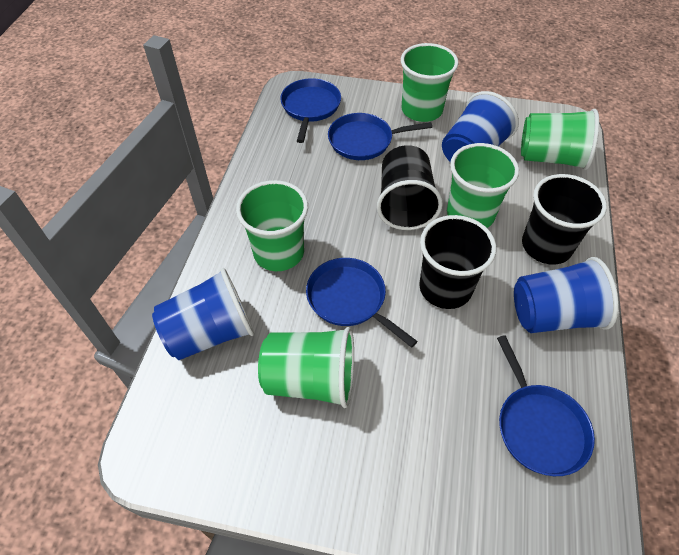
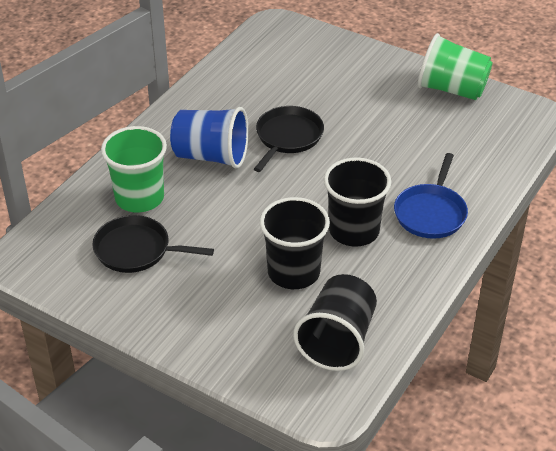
black pan: none = 0 -> [92,215,214,273] [254,106,324,172] = 2
blue cup: [152,268,254,360] [442,91,519,162] [514,257,619,333] = 3 -> [170,107,249,169] = 1
blue pan: [280,78,341,143] [306,258,418,348] [328,113,432,160] [497,335,595,476] = 4 -> [394,153,468,239] = 1
green cup: [236,180,308,271] [258,327,354,408] [401,43,459,122] [447,143,519,228] [521,109,599,170] = 5 -> [101,126,167,212] [418,33,493,100] = 2

